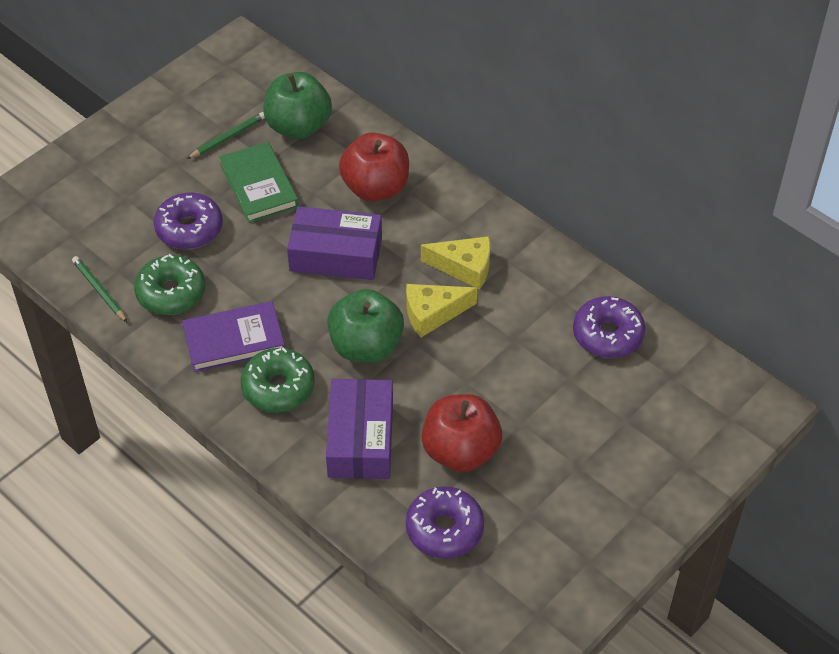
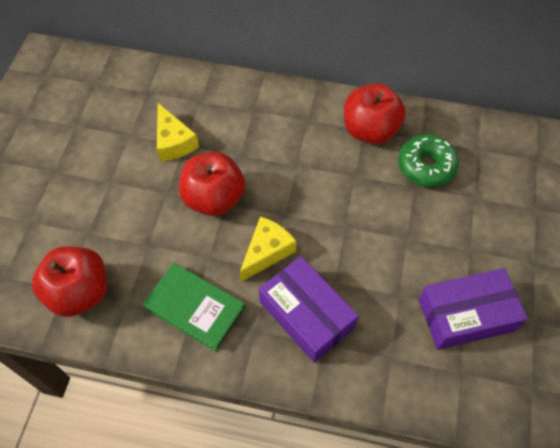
green apple: [263,72,332,139] [327,289,404,363] = 2 -> none = 0
green donut: [134,254,205,315] [241,347,315,413] = 2 -> [398,134,459,187] = 1
green pencil: [72,256,128,323] [187,112,265,159] = 2 -> none = 0
purple book: [182,301,285,372] = 1 -> none = 0
purple donut: [154,193,223,249] [406,486,484,559] [573,296,645,358] = 3 -> none = 0
red apple: [339,132,409,201] [422,394,502,472] = 2 -> [32,246,107,317] [179,152,245,216] [344,83,406,144] = 3

